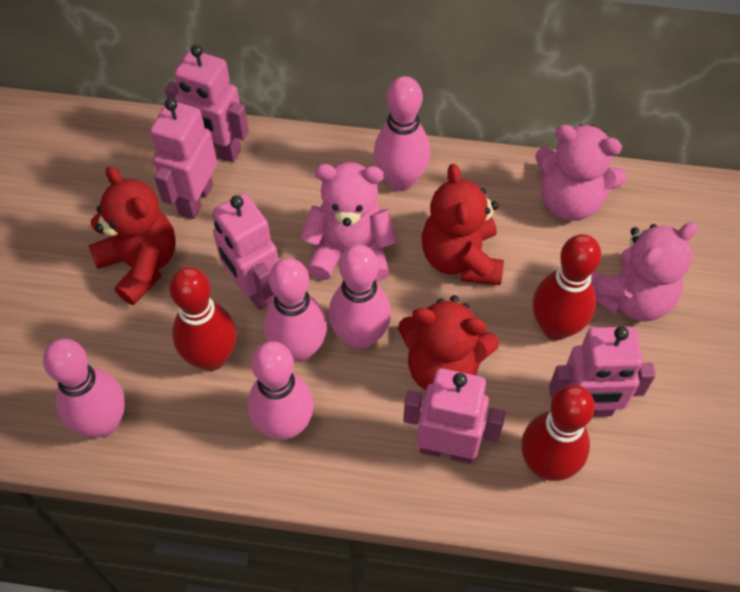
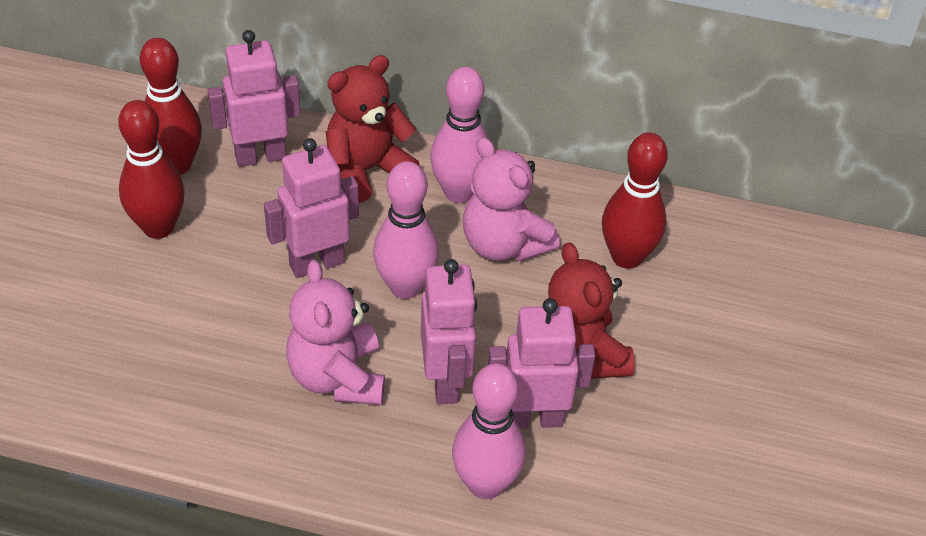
pink bowling pin: [43,339,125,437] [248,341,314,440] [264,258,327,362] [329,244,391,350] [374,76,431,191] = 5 -> [373,161,439,299] [430,67,488,203] [452,363,526,499] = 3
pink robot: [150,98,217,219] [165,45,249,162] [212,193,278,310] [403,368,505,464] [549,326,656,417] = 5 -> [208,30,301,167] [264,138,359,278] [421,259,477,404] [488,298,595,428] = 4
pink teddy bear: [301,162,397,282] [535,124,627,221] [591,222,698,322] = 3 -> [286,260,385,405] [463,137,560,262] = 2
red teddy bear: [88,166,176,305] [398,295,499,390] [422,164,504,285] = 3 -> [326,55,420,203] [548,242,635,379] = 2

